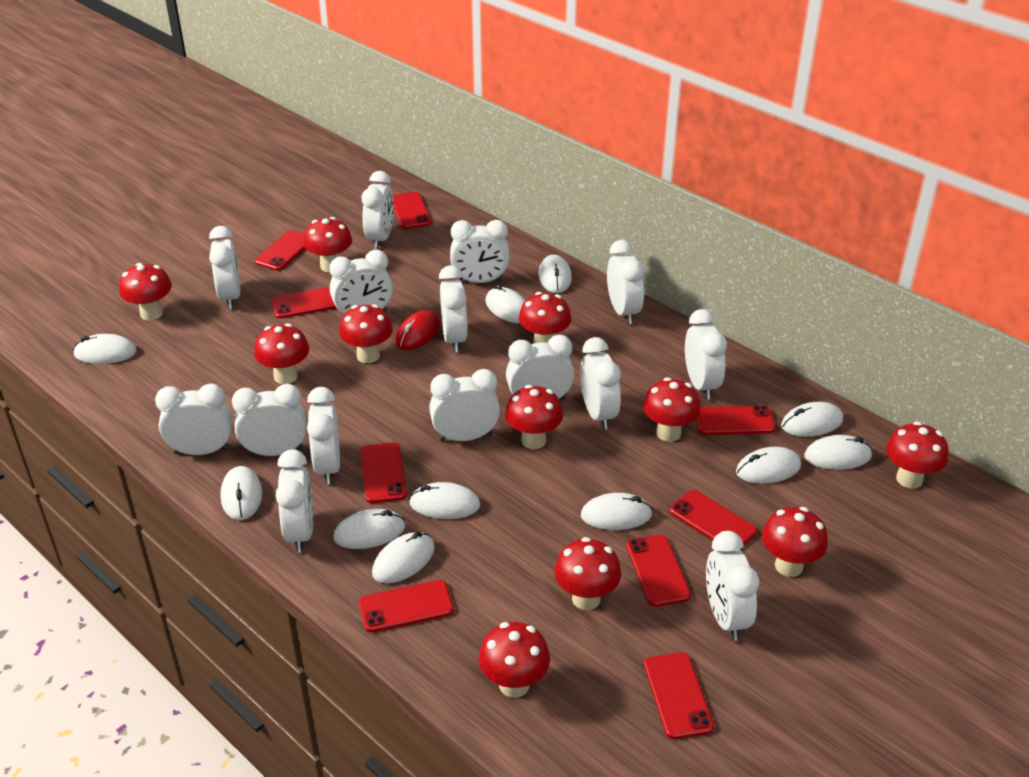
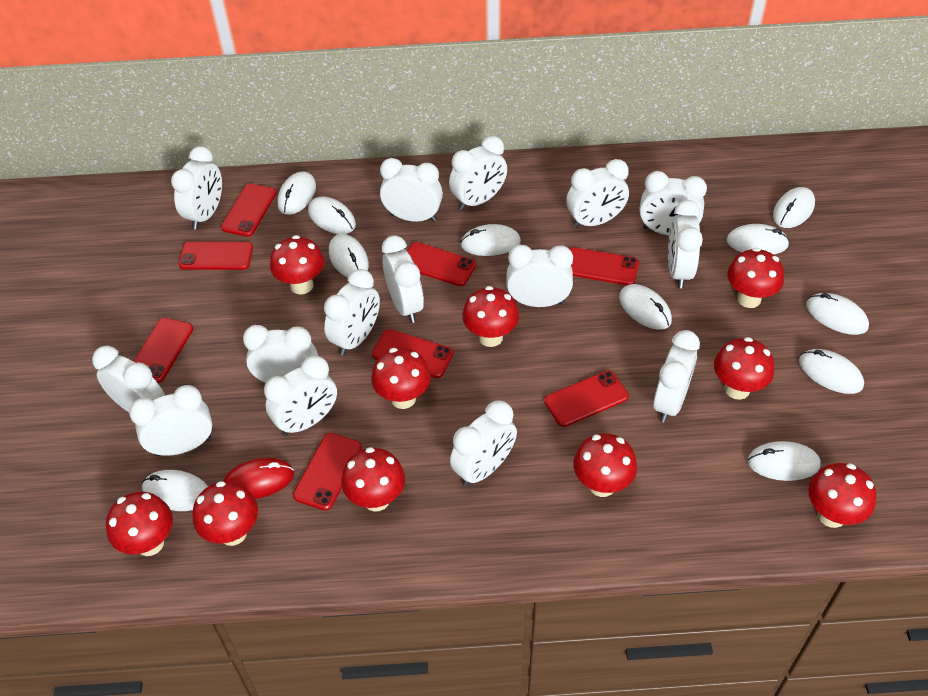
red mushroom: [119,263,172,320] [254,323,309,384] [304,217,352,272] [339,304,393,363] [479,622,550,698] [505,385,563,449] [519,292,571,344] [555,537,621,610] [643,377,701,442] [762,507,828,577] [886,422,949,489] = 11 -> [106,492,173,556] [192,481,258,546] [270,235,324,295] [341,447,405,512] [371,348,431,409] [462,286,519,347] [573,433,637,497] [714,337,774,400] [727,248,784,308] [808,463,876,528] = 10
red phone: [255,230,306,271] [271,287,336,319] [359,580,454,633] [360,442,407,503] [393,192,432,229] [626,535,691,607] [644,652,714,739] [670,490,757,546] [696,405,776,435] = 9 -> [133,318,193,383] [178,241,253,270] [221,184,276,237] [293,433,362,511] [372,329,454,378] [407,242,476,286] [544,370,629,427] [570,247,639,285] = 8

